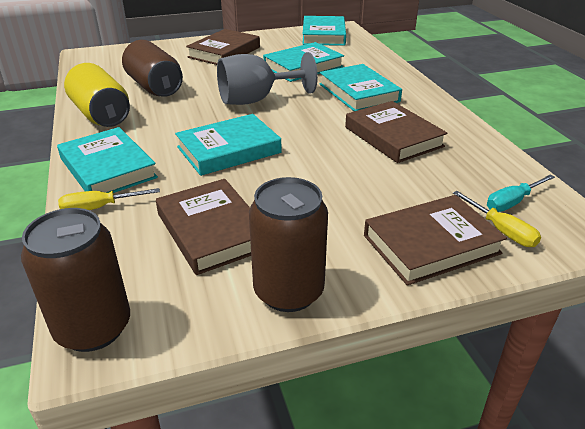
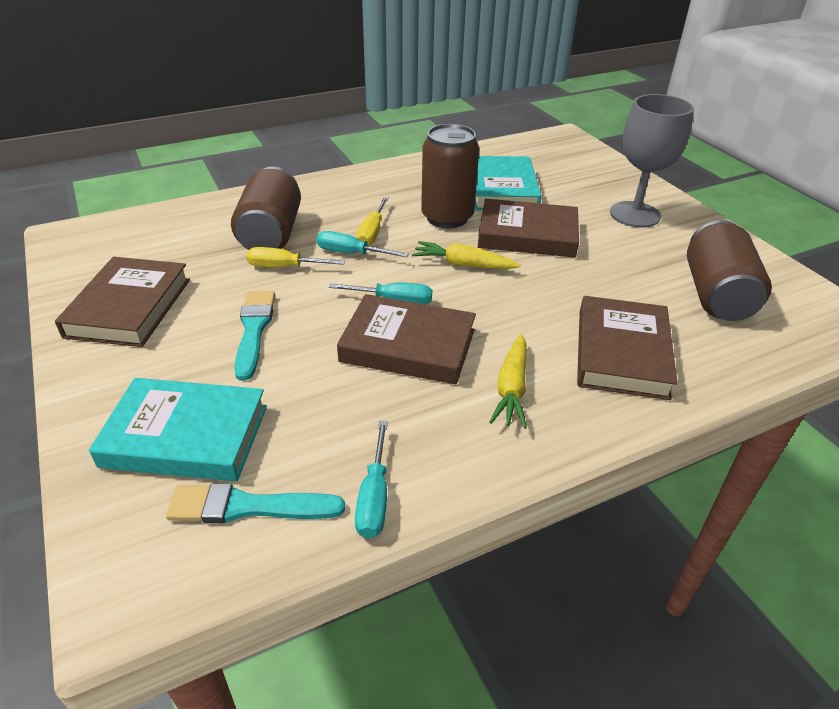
turquoise book: [57,127,158,193] [175,114,281,176] [263,42,344,82] [302,16,346,46] [319,64,402,111] = 5 -> [89,378,267,481] [475,156,542,210] = 2
turquoise brush: none = 0 -> [166,483,345,523] [234,291,275,381] = 2
turquoise screwdriver: [487,174,555,212] = 1 -> [317,231,409,257] [329,282,432,304] [355,421,388,539] = 3
yellow can: [64,63,130,127] = 1 -> none = 0
yellow carrot: none = 0 -> [412,241,521,269] [489,334,527,429] = 2

